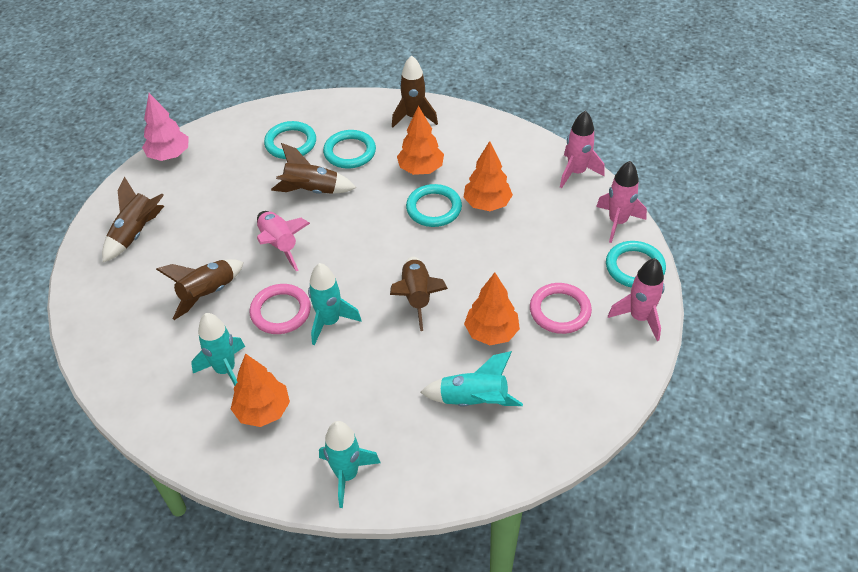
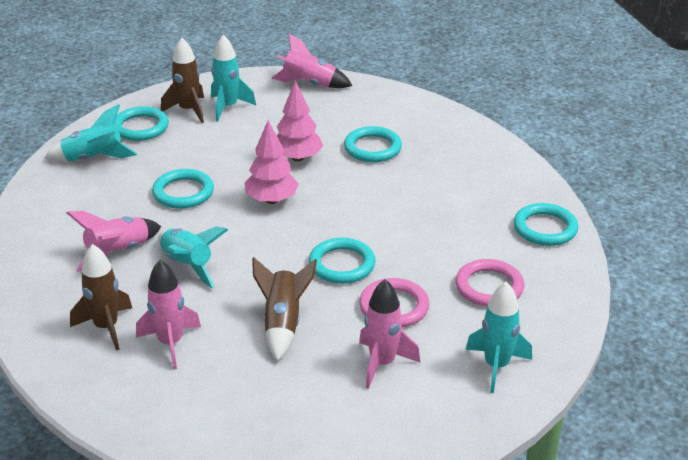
brown rocket: [102,176,164,262] [156,259,244,320] [271,143,356,194] [390,257,448,331] [392,55,438,127] = 5 -> [70,244,132,350] [161,38,204,123] [252,257,317,362] = 3
orange tree: [231,353,290,427] [397,106,444,175] [463,141,513,211] [464,273,520,345] = 4 -> none = 0
pink tree: [142,93,188,161] = 1 -> [245,120,299,204] [277,80,323,162] = 2
turquoise ring: [264,121,316,159] [323,130,376,169] [406,184,462,227] [606,241,666,288] = 4 -> [114,106,169,141] [152,169,214,209] [309,238,376,284] [344,126,402,162] [514,203,578,246] = 5

